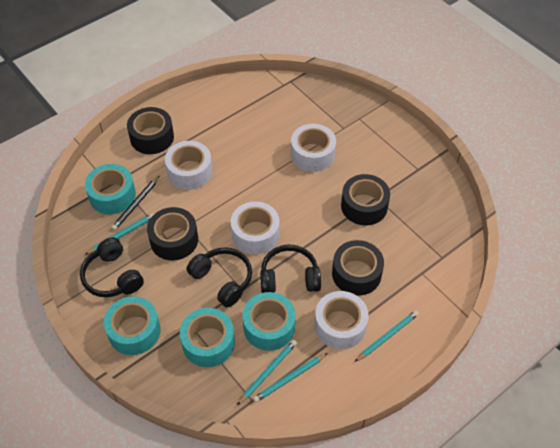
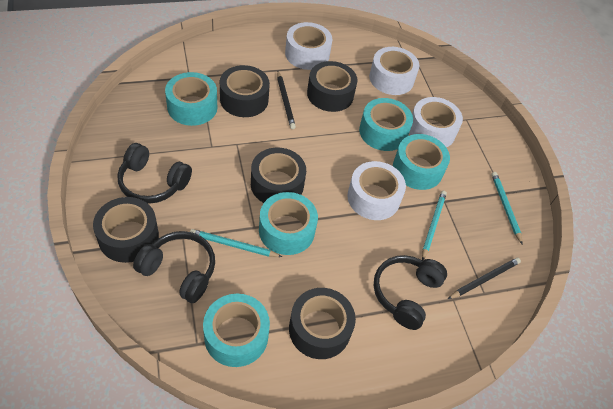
black pencil: [111,176,159,230] = 1 -> [277,71,296,129] [448,257,521,299] = 2
black tape: [127,107,174,154] [147,207,198,261] [332,240,384,296] [341,174,390,225] = 4 -> [93,197,159,263] [220,65,270,117] [251,147,306,203] [289,288,356,359] [307,61,357,112] = 5
turquoise pencil: [85,213,154,255] [237,340,297,405] [253,353,328,403] [355,310,419,362] = 4 -> [190,229,282,257] [422,191,447,261] [491,172,522,244] = 3
turquoise tape: [85,164,136,214] [104,296,161,355] [180,308,235,367] [243,292,296,351] = 4 -> [165,72,217,126] [203,294,270,367] [259,192,318,255] [359,98,413,151] [393,134,450,190] = 5

